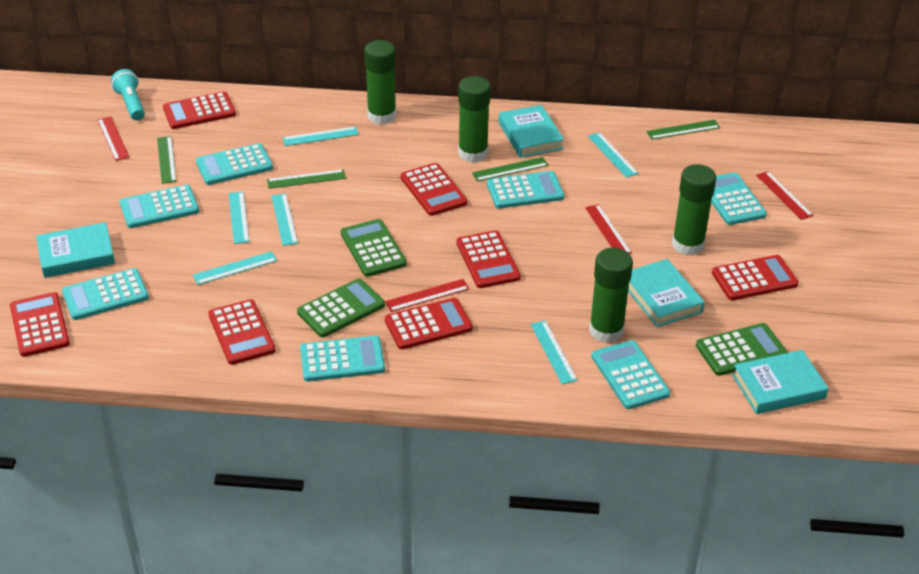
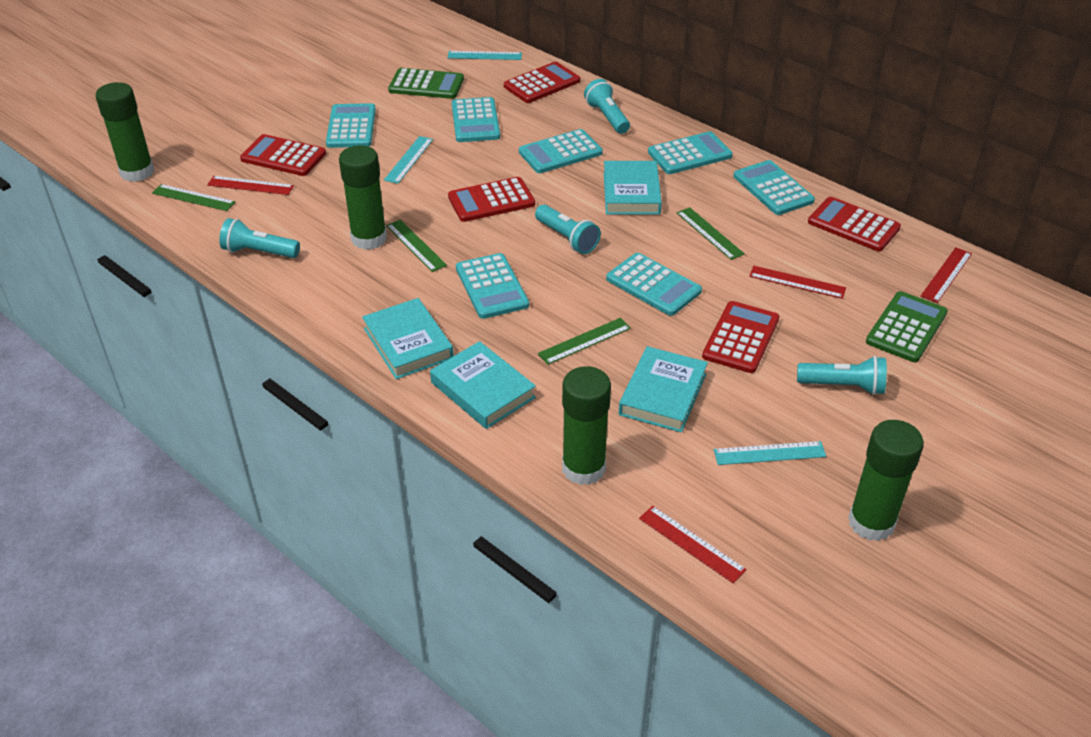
green calculator: [297,279,385,337] [341,219,407,277] [696,323,788,376] = 3 -> [388,68,464,99] [866,291,948,362] = 2
red calculator: [10,292,70,357] [163,91,236,129] [208,299,276,365] [385,298,473,349] [400,163,467,216] [456,230,521,288] [712,255,799,300] = 7 -> [240,134,326,176] [448,177,535,222] [504,62,580,103] [702,301,779,373] [808,197,901,251] = 5
turquoise flashlight: [111,69,145,121] = 1 -> [219,218,300,258] [535,205,601,254] [584,79,630,134] [797,356,887,395] = 4
turquoise ruler: [193,251,277,285] [229,192,249,244] [271,193,298,246] [283,126,359,146] [531,320,578,384] [588,132,639,178] = 6 -> [384,136,433,184] [448,51,522,60] [714,441,826,465] = 3

